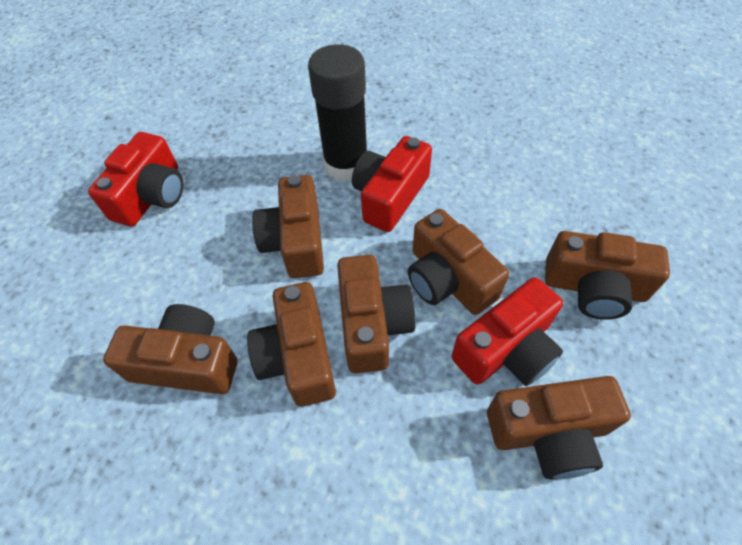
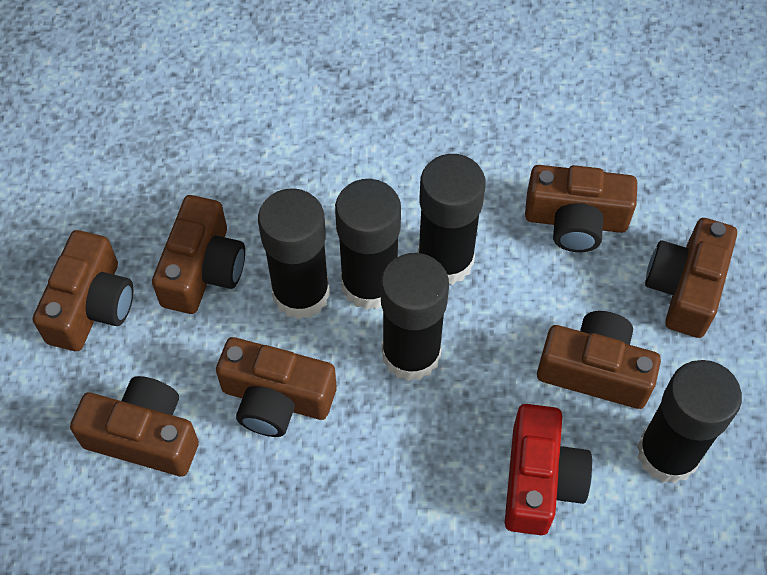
black glue stick: [308,44,367,181] = 1 -> [258,188,330,319] [335,179,401,310] [381,253,449,381] [418,154,486,285] [637,360,742,484] = 5
red camera: [88,132,183,226] [352,136,432,232] [452,277,563,386] = 3 -> [505,404,592,535] = 1

